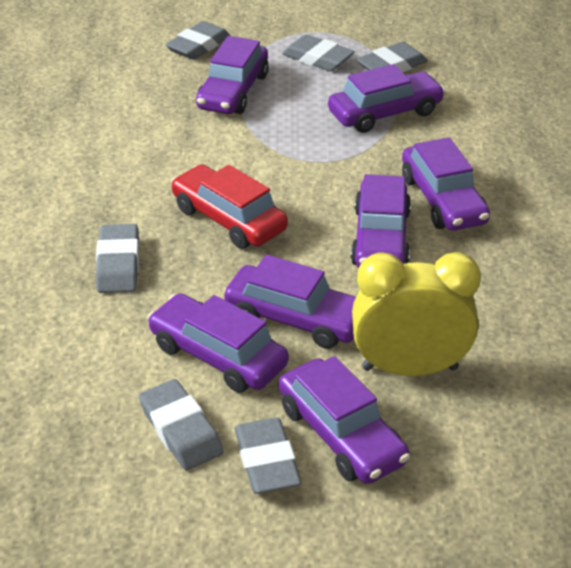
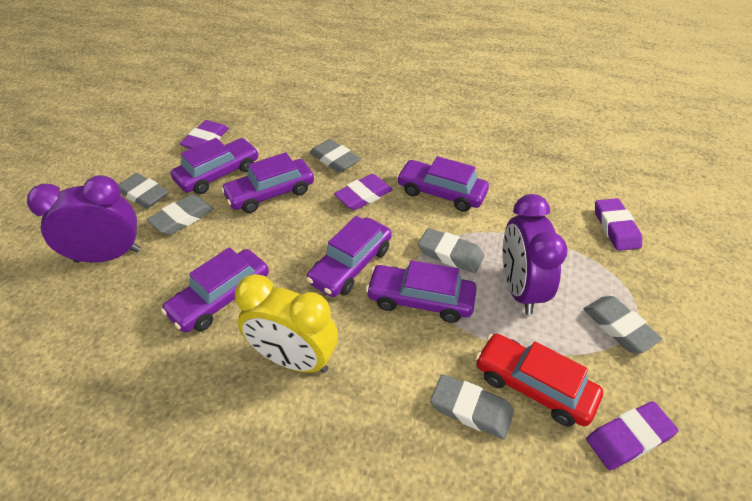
purple car: [147,293,289,393] [196,36,269,114] [224,254,356,349] [279,356,410,484] [328,64,445,133] [351,174,411,268] [402,137,490,231] = 7 -> [161,247,269,332] [171,138,259,194] [221,152,314,213] [306,216,392,297] [366,260,477,323] [397,156,489,212] = 6
purple clock: none = 0 -> [27,175,140,263] [503,194,568,315] = 2
purple eraser: none = 0 -> [179,120,229,149] [334,174,393,210] [586,401,678,470] [595,198,642,251] = 4

